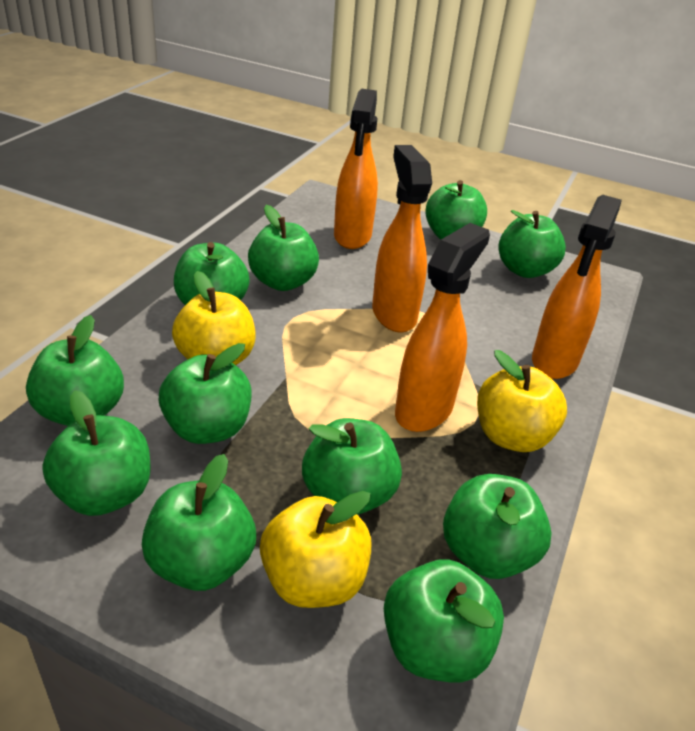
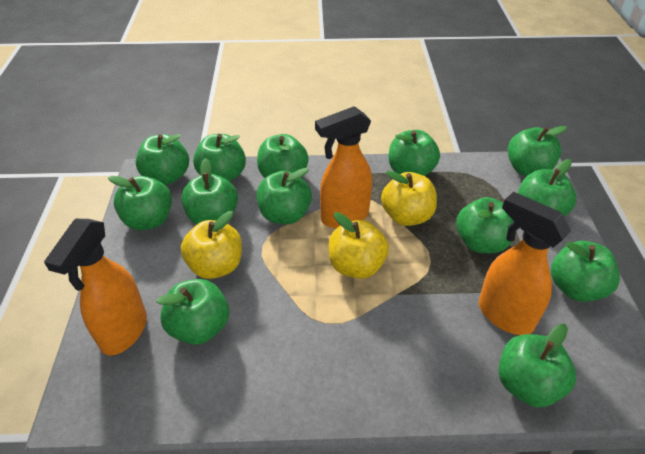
green apple: [26,315,124,426] [42,390,151,516] [142,454,256,591] [158,343,252,444] [174,242,250,305] [248,205,319,291] [302,418,402,515] [384,559,504,682] [425,180,487,240] [443,474,551,579] [498,210,566,278] = 11 -> [108,176,172,230] [136,134,189,185] [156,279,229,345] [181,158,238,225] [193,134,246,182] [257,134,309,178] [257,168,312,224] [389,130,440,176] [456,197,514,253] [498,324,576,407] [508,126,567,176] [518,159,576,216] [551,241,620,302] = 13
orange spray bottle: [334,89,378,249] [372,145,432,333] [395,223,490,432] [532,195,622,379] = 4 -> [44,219,147,356] [315,106,372,228] [479,192,571,335] = 3

